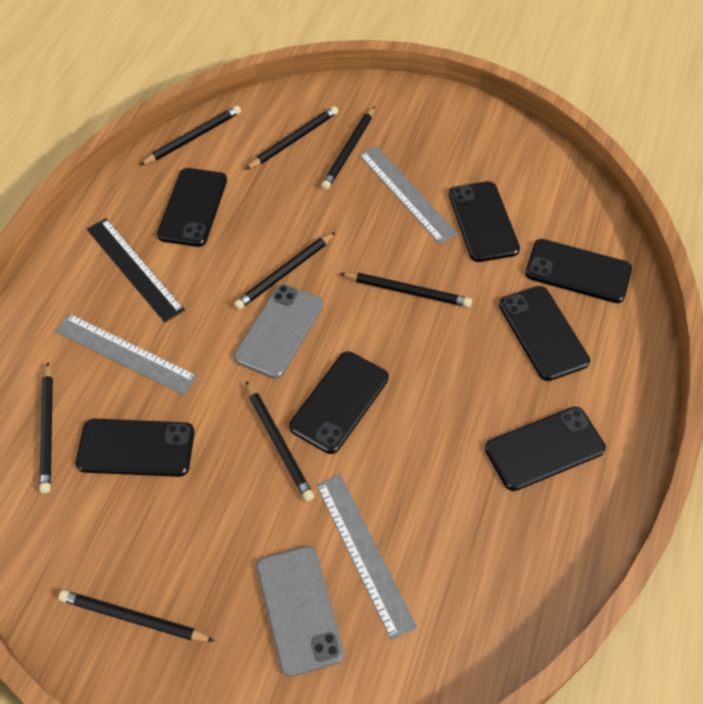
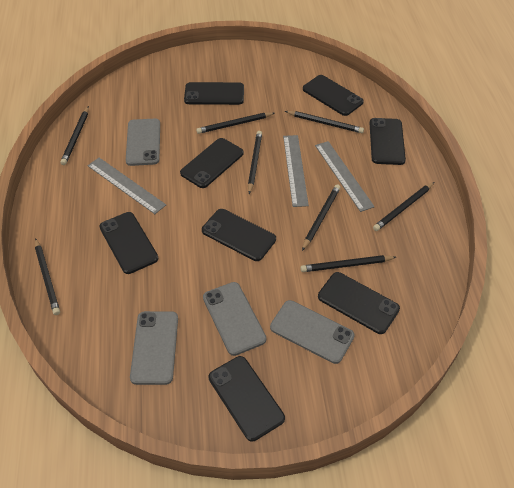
black phone: [76,419,195,477] [157,168,227,247] [289,351,389,454] [449,181,520,262] [485,407,606,491] [499,286,590,381] [525,239,632,303] = 7 -> [99,212,158,274] [180,138,244,188] [184,82,244,105] [202,209,276,261] [209,356,285,441] [303,75,364,116] [318,272,400,334] [369,118,406,165] = 8
black ruler: [87,218,185,322] = 1 -> none = 0
grey phone: [234,284,324,379] [256,546,344,677] = 2 -> [126,119,160,166] [130,311,178,385] [203,282,266,356] [270,300,355,364] = 4

